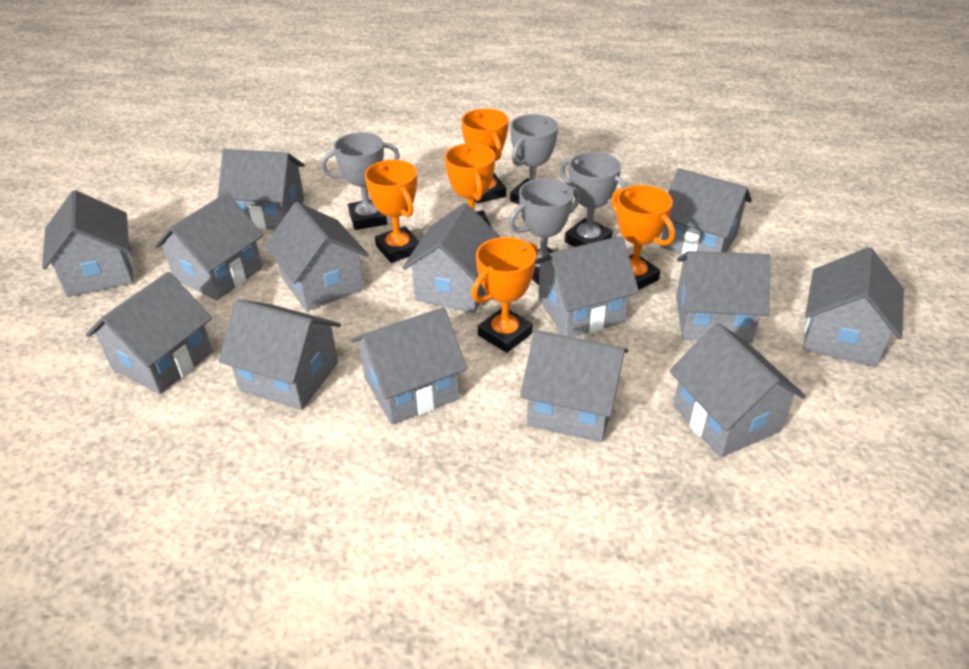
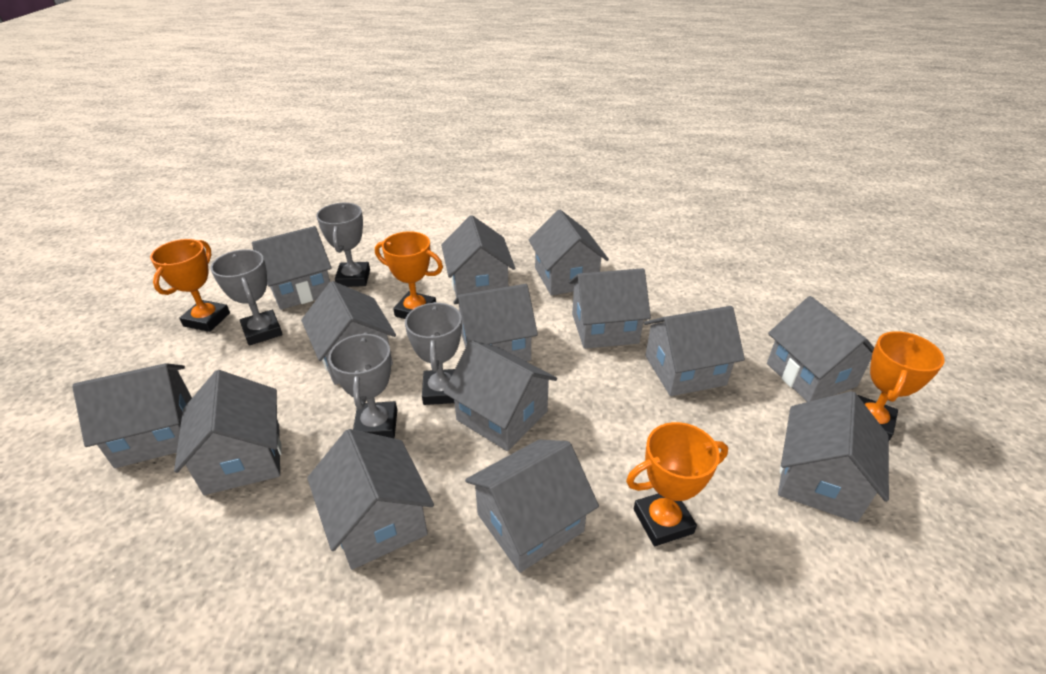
orange trophy: [365,160,420,263] [445,143,495,228] [461,109,509,203] [471,237,538,353] [611,185,675,290] = 5 -> [150,239,230,332] [375,231,443,319] [626,422,728,546] [858,331,945,441] = 4

